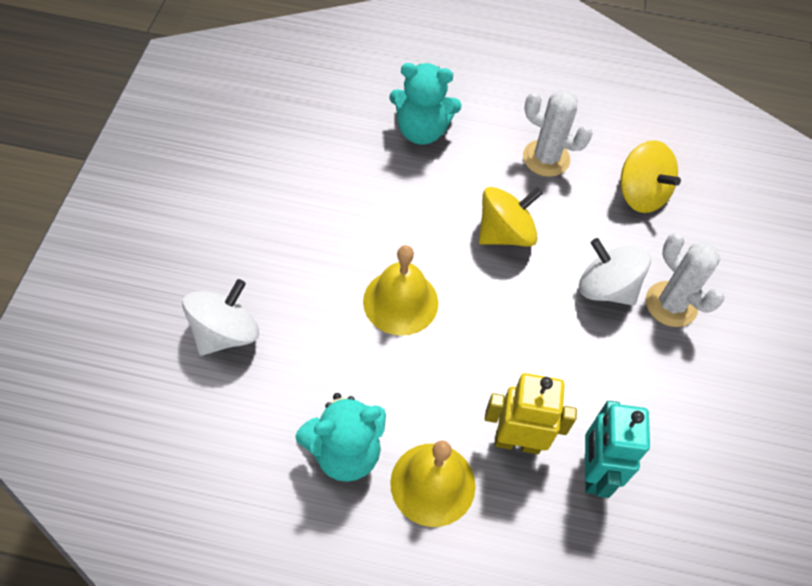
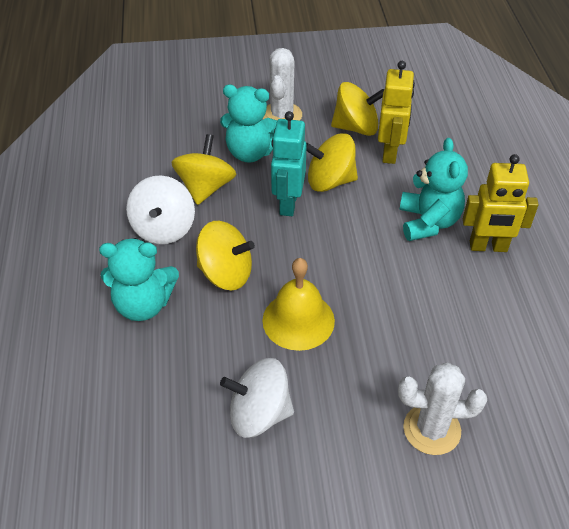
turquoise teddy bear: [295,393,386,482] [389,63,462,145] = 2 -> [99,238,179,321] [220,85,277,162] [399,138,468,241] = 3
yellow bell: [363,245,439,336] [390,441,476,527] = 2 -> [262,258,335,351] = 1
yellow robot: [485,373,577,454] = 1 -> [378,61,415,164] [463,154,539,252] = 2
yellow spinning top: [479,187,543,247] [620,140,681,213] = 2 -> [171,134,236,205] [196,221,255,290] [306,133,358,192] [331,82,384,136] = 4

